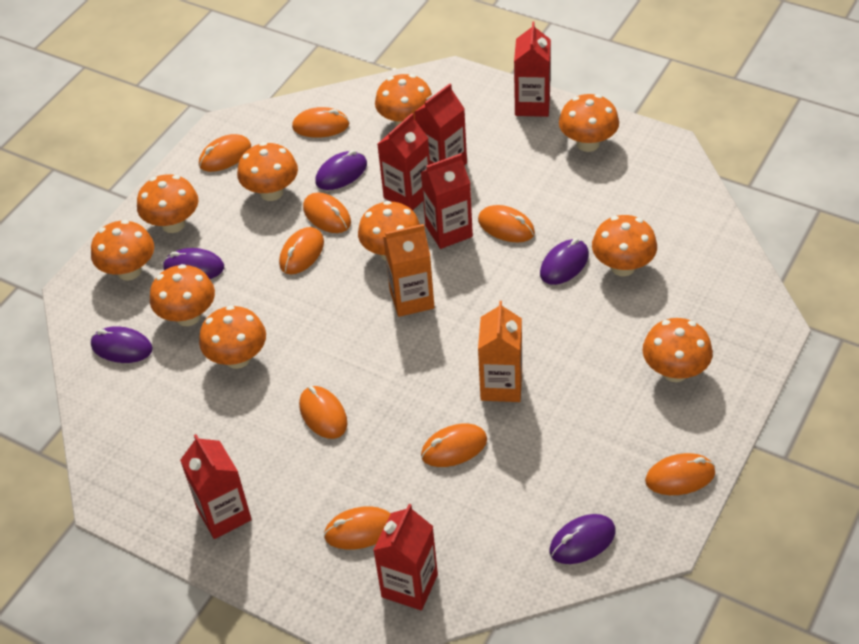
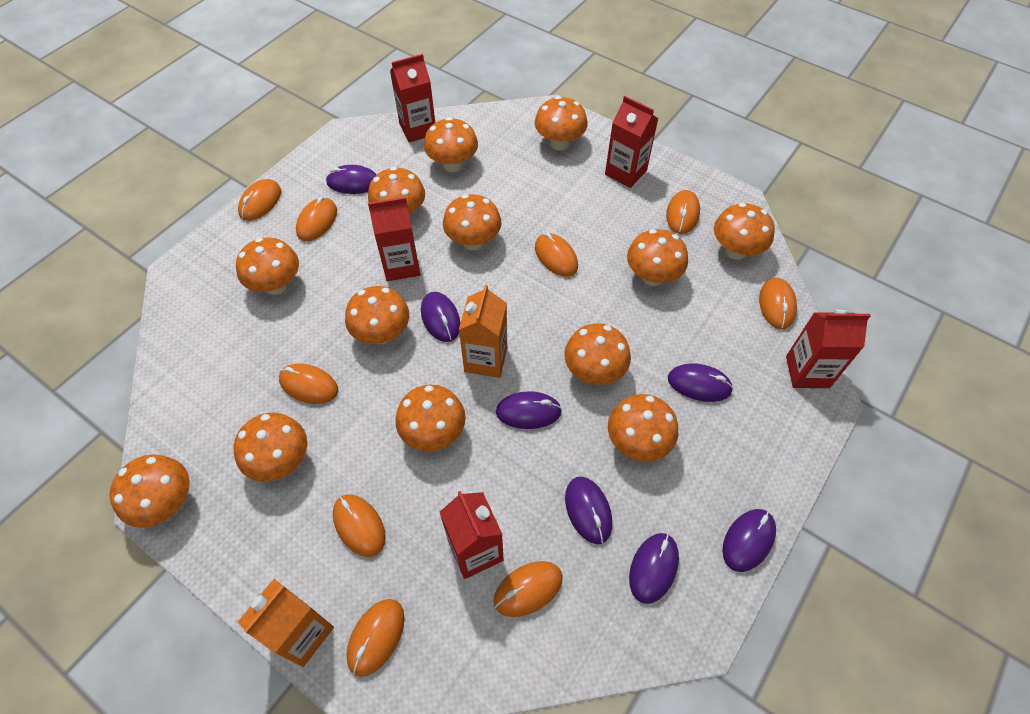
orange mushroom: [91,220,154,281] [137,174,198,233] [150,264,215,326] [199,305,266,369] [237,142,298,201] [358,201,420,261] [375,74,432,127] [559,94,619,152] [592,215,657,276] [642,318,713,382] = 10 -> [109,454,190,528] [234,413,307,482] [236,237,299,295] [345,286,409,344] [368,167,425,217] [395,385,466,451] [424,117,478,172] [443,194,502,250] [535,96,588,150] [564,323,631,385] [608,394,678,462] [627,229,688,286] [714,203,775,260] = 13
purple mouse: [91,326,153,363] [163,248,224,279] [315,150,367,190] [540,238,589,285] [550,514,616,564] = 5 -> [326,165,377,194] [421,292,460,342] [496,391,562,429] [565,477,612,544] [629,533,679,604] [668,363,733,402] [722,509,776,572] = 7
red carton: [180,434,252,539] [373,504,438,610] [377,113,430,210] [414,84,467,165] [421,153,473,249] [514,22,551,117] = 6 -> [368,197,420,281] [390,54,435,142] [440,491,504,579] [605,96,659,188] [786,310,871,388] = 5

